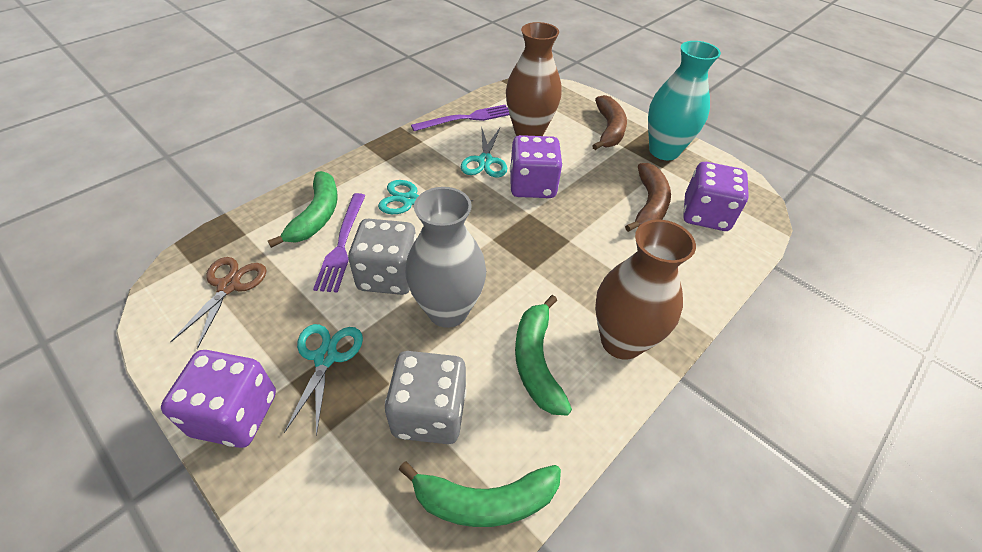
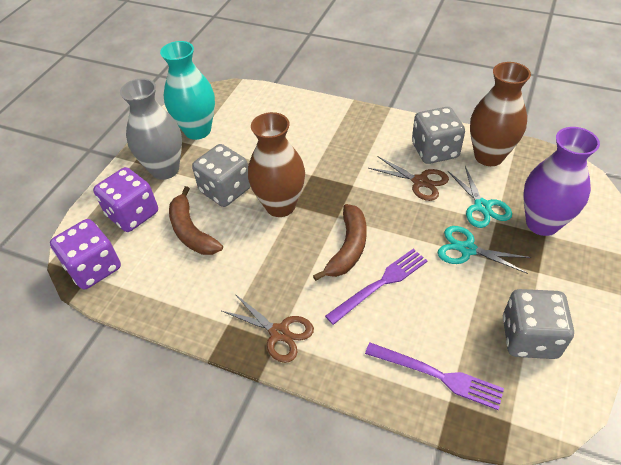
brown scissors: [170,257,266,349] = 1 -> [222,294,314,363] [369,156,449,201] = 2
green banana: [268,171,338,248] [399,461,561,527] [515,295,572,416] = 3 -> none = 0
grey dice: [348,219,416,295] [385,351,467,444] = 2 -> [192,144,251,207] [412,107,465,164] [503,289,574,359] = 3
purple dice: [161,350,276,448] [510,135,563,198] [683,162,749,231] = 3 -> [50,219,121,289] [93,167,158,232] = 2
purple vase: none = 0 -> [523,127,600,236] = 1
turquoise scissors: [284,324,363,436] [378,180,473,214] [461,128,507,178] = 3 -> [438,226,531,274] [448,166,512,228] = 2

